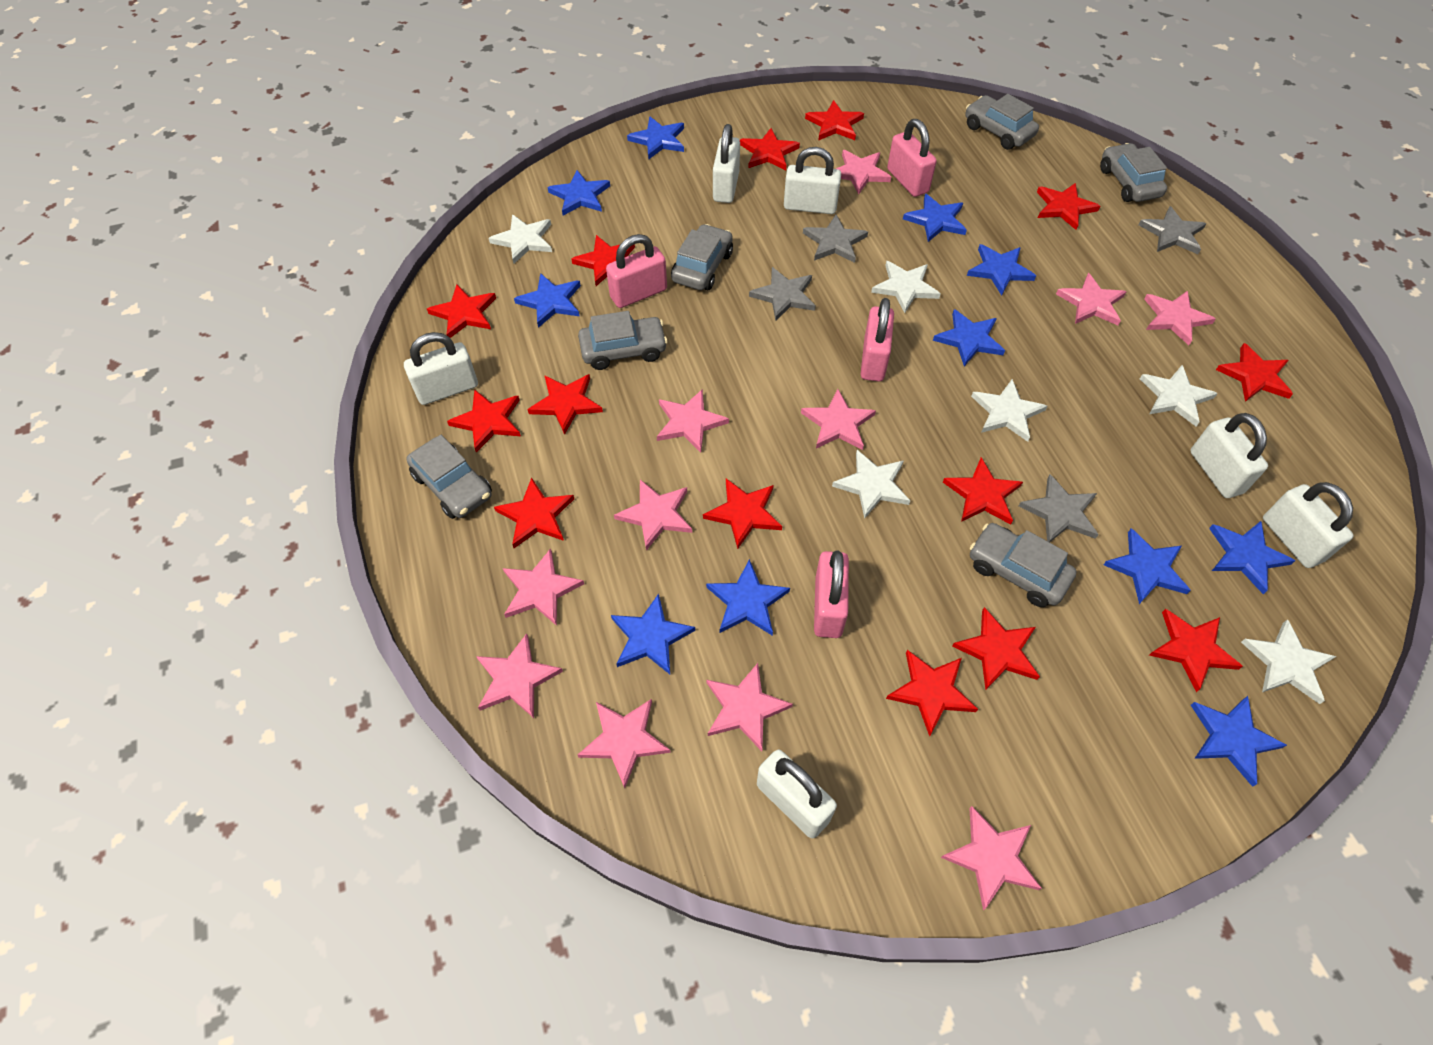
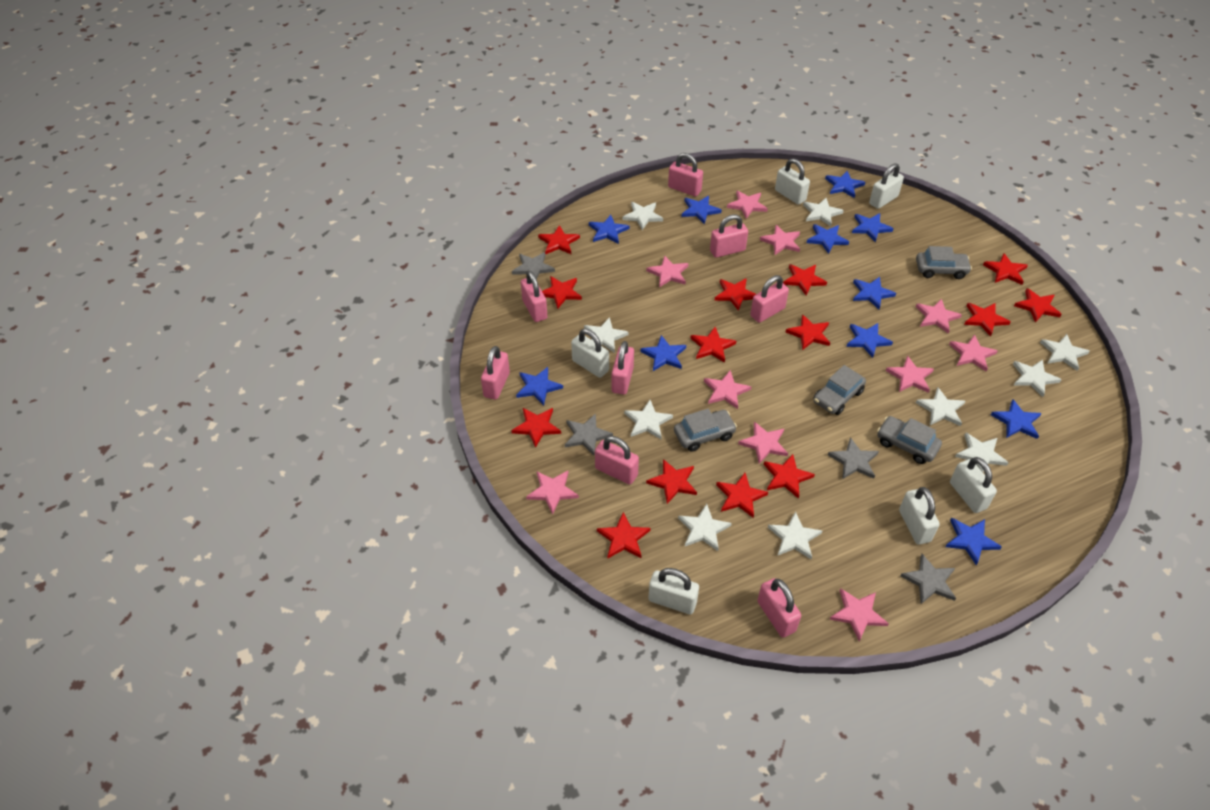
grey car: [407,435,492,519] [578,311,668,370] [671,224,733,290] [965,94,1039,150] [970,523,1077,607] [1100,143,1167,202] = 6 -> [674,409,737,451] [814,365,866,415] [877,416,942,464] [916,246,972,279] = 4
pink padlock: [606,234,667,308] [814,550,849,638] [861,298,894,382] [887,119,937,197] = 4 -> [481,346,510,400] [521,271,547,322] [595,436,639,484] [612,341,634,395] [668,153,703,196] [710,214,748,258] [750,275,789,323] [757,578,801,638] = 8
pink star: [476,633,563,718] [503,548,584,626] [578,699,671,788] [614,480,692,550] [657,389,729,453] [707,663,793,751] [801,389,876,450] [836,150,891,194] [941,806,1042,910] [1056,273,1127,325] [1144,291,1216,345] = 11 -> [526,471,579,515] [646,255,689,287] [704,370,751,409] [727,191,768,219] [738,422,788,464] [760,225,800,255] [829,589,889,641] [886,356,934,393] [916,299,962,333] [949,335,998,371] = 10
white star: [489,214,552,264] [832,450,910,519] [871,261,941,313] [971,379,1047,442] [1140,365,1218,426] [1241,619,1336,704] = 6 -> [584,317,629,353] [622,202,663,230] [624,400,673,439] [678,504,732,551] [768,511,822,559] [803,198,844,227] [916,388,965,426] [955,433,1009,472] [1013,359,1062,397] [1040,334,1090,371] = 10

